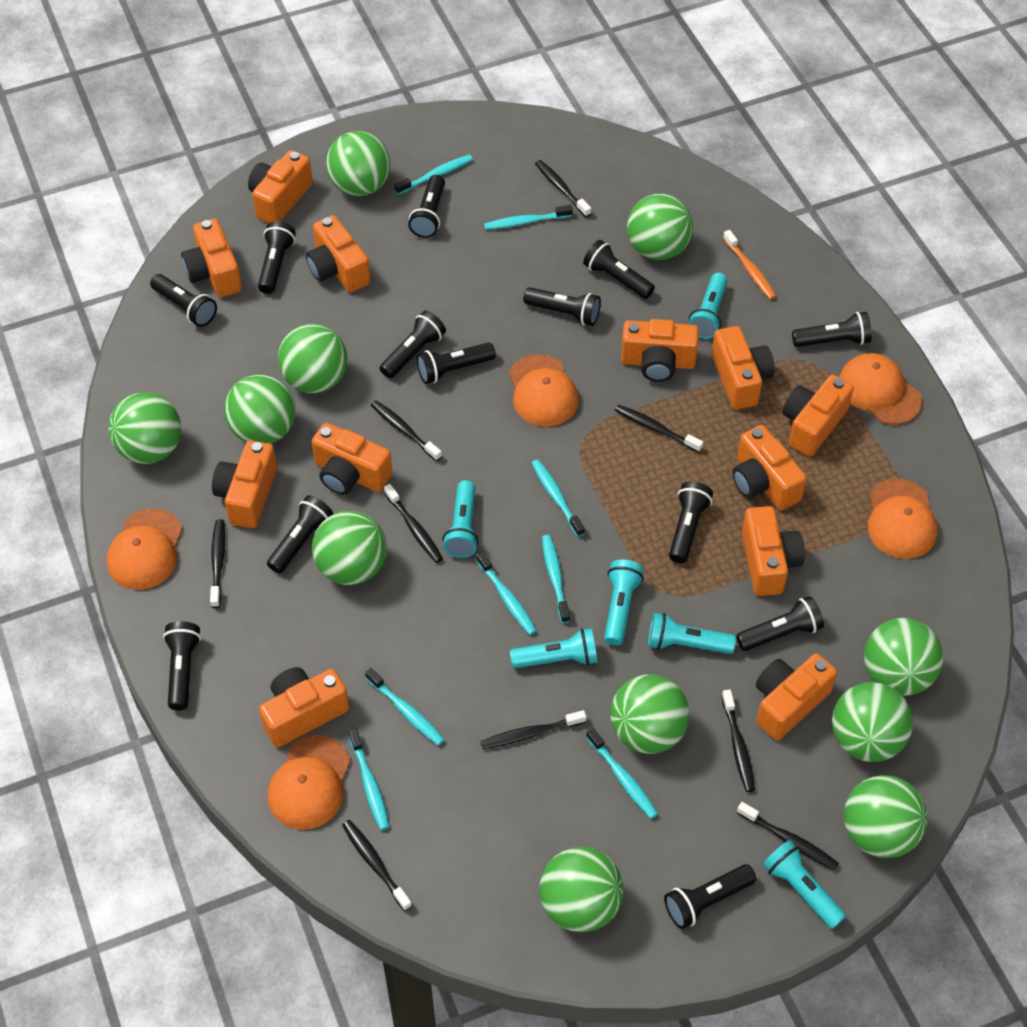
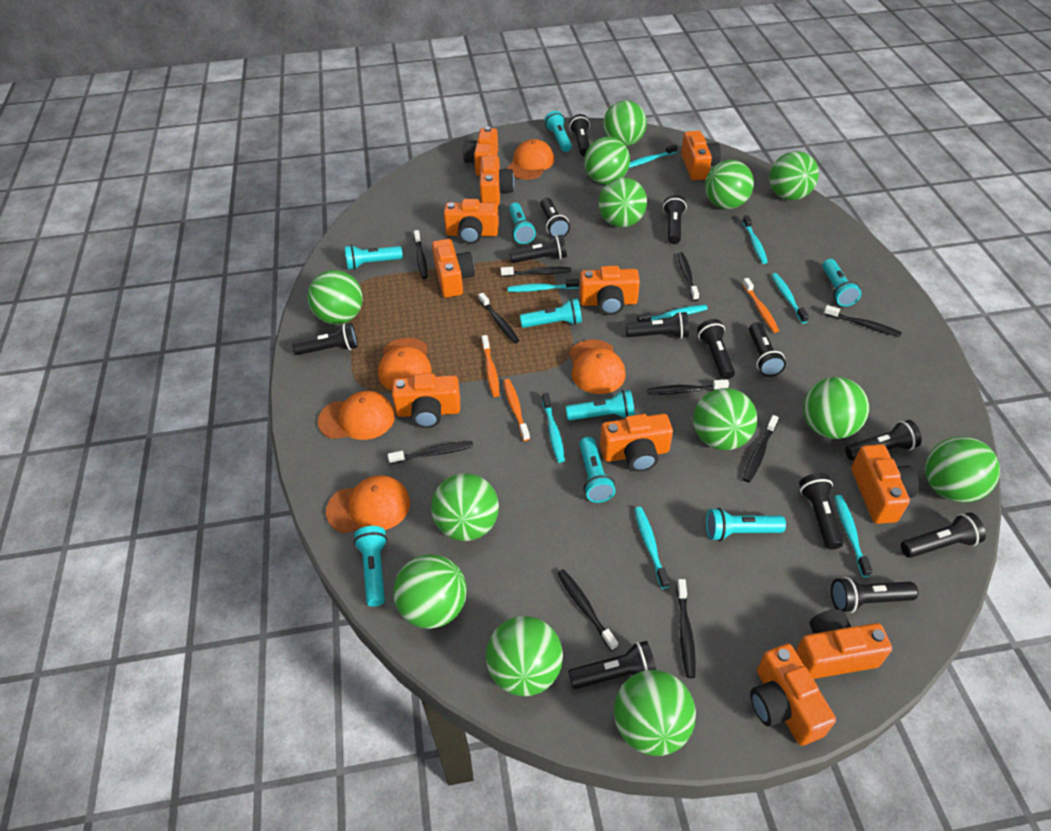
black toothbrush: [210,519,225,608] [342,820,412,911] [371,400,442,461] [384,484,443,563] [480,710,586,749] [535,160,591,217] [615,405,703,453] [722,689,755,792] [737,802,839,871] = 9 -> [388,441,474,464] [414,230,428,279] [478,293,519,344] [501,267,571,277] [557,569,618,651] [647,379,729,395] [676,579,696,678] [678,252,699,301] [743,415,779,483] [824,305,902,337] = 10
green ball: [109,393,181,464] [224,374,296,444] [278,324,348,393] [312,511,387,585] [326,131,390,196] [540,847,623,932] [610,674,690,754] [627,193,693,260] [832,682,913,762] [844,775,928,858] [864,618,943,696] = 11 -> [307,270,363,324] [393,554,467,629] [431,473,499,541] [486,616,563,696] [584,137,630,185] [598,177,647,227] [603,100,647,146] [614,670,696,756] [693,388,757,450] [705,160,754,209] [769,151,819,200] [803,377,869,439] [925,436,1000,503] = 13
orange camera: [181,218,242,298] [212,440,277,528] [248,150,313,223] [259,667,349,747] [306,215,371,292] [311,423,393,495] [621,319,699,382] [712,326,774,410] [732,425,807,510] [742,506,805,596] [756,654,837,740] [782,374,854,457] = 12 -> [392,373,460,428] [432,239,475,298] [444,199,499,244] [463,126,498,176] [480,156,514,206] [579,266,640,315] [600,414,673,472] [681,131,721,180] [750,644,836,746] [795,609,892,679] [851,444,919,524] = 11
orange toothbrush: [723,230,776,299] = 1 -> [482,335,500,397] [503,379,530,441] [742,278,779,333] = 3
turquoise flashlight: [443,480,479,558] [510,628,597,668] [604,560,644,645] [648,613,736,654] [688,273,728,339] [763,840,846,929] = 6 -> [345,245,403,270] [354,526,387,607] [509,203,536,244] [520,298,582,328] [544,111,572,152] [566,390,635,421] [579,437,615,503] [706,508,786,541] [822,259,861,307] = 9

